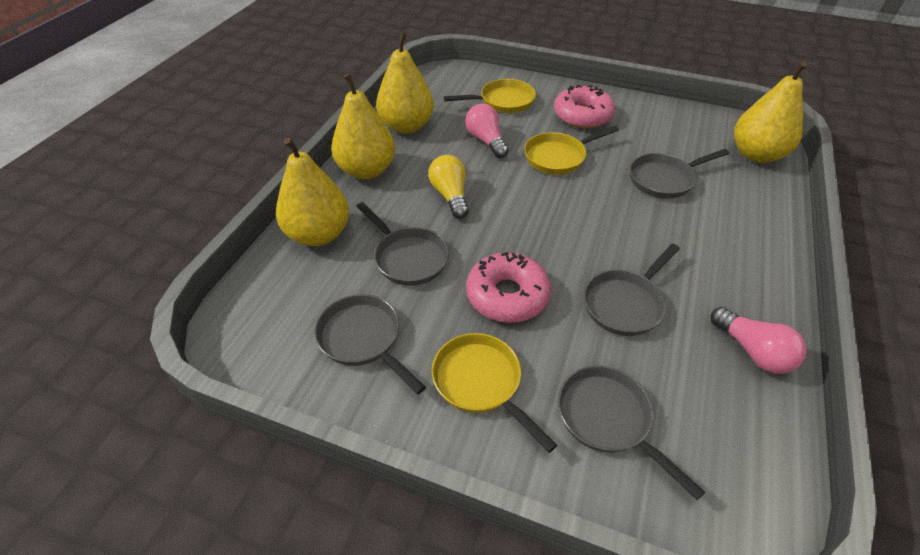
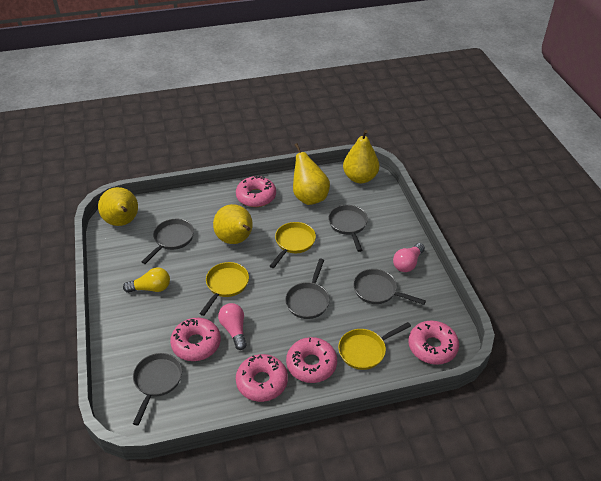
pink donut: [466,252,551,323] [554,85,615,129] = 2 -> [170,318,221,361] [236,175,276,207] [236,354,288,402] [286,337,337,383] [409,320,459,365] = 5

